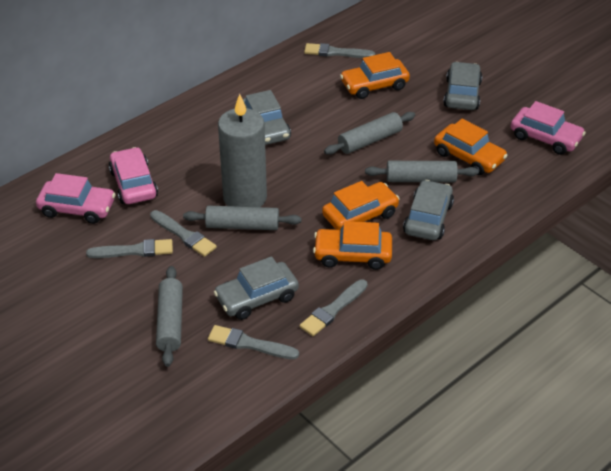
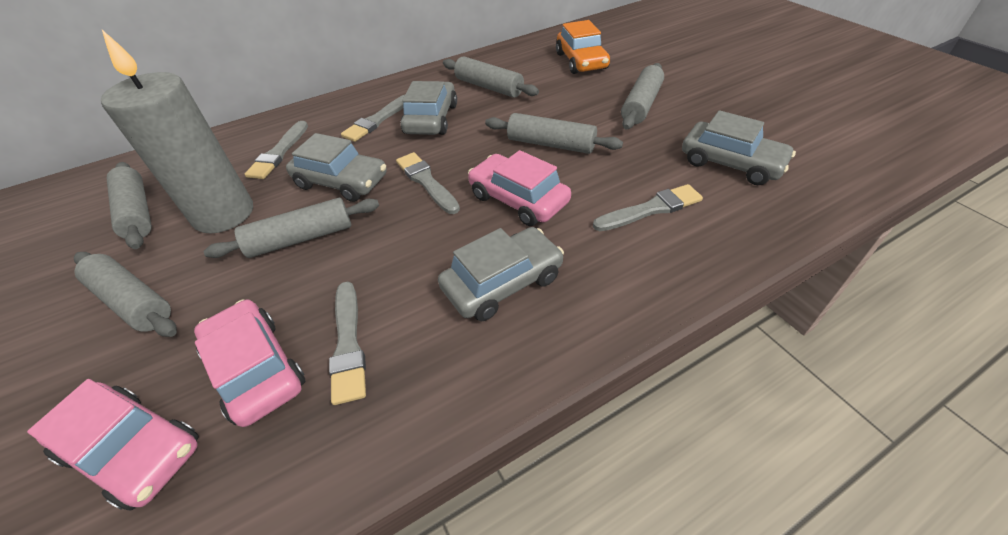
grey rolling pin: [156,266,183,367] [183,206,302,230] [324,112,415,155] [365,161,479,182] = 4 -> [74,252,177,337] [106,162,152,249] [203,198,379,258] [443,56,539,98] [485,113,623,154] [621,63,664,130] = 6
orange car: [313,221,392,270] [322,181,400,230] [340,52,410,99] [434,119,508,175] = 4 -> [556,20,610,74] = 1

